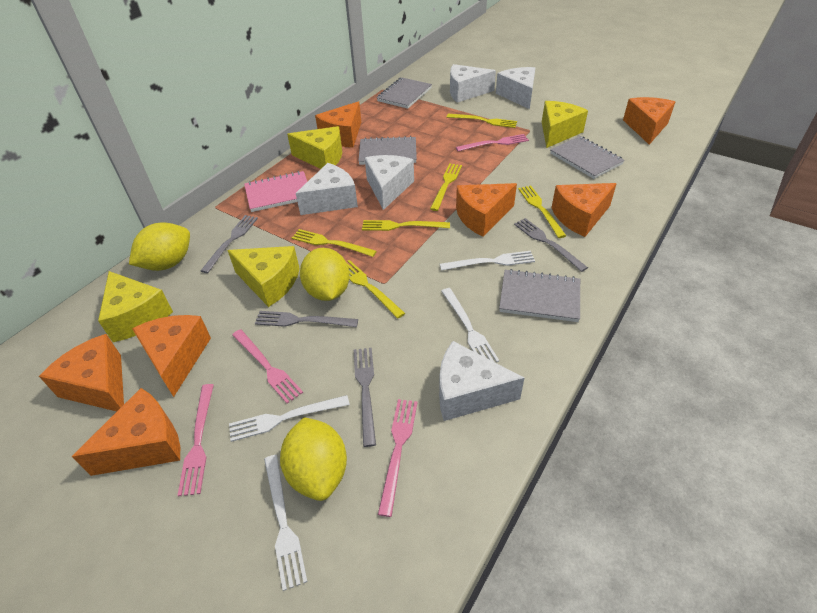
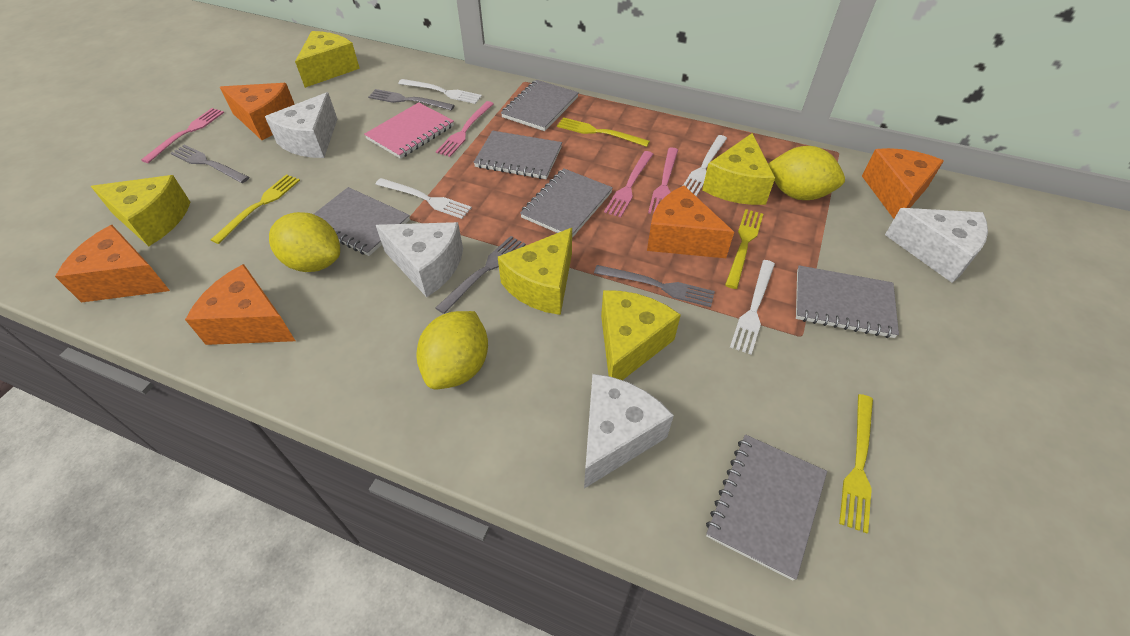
grey notebook: [358,136,417,165] [377,77,432,109] [499,269,580,322] [550,136,625,179] = 4 -> [314,187,410,256] [473,131,562,179] [501,80,579,131] [520,168,613,238] [706,434,827,581] [796,265,899,338] = 6
orange cheese: [39,334,124,411] [72,388,180,476] [132,315,211,397] [315,101,361,147] [456,183,517,237] [551,183,617,237] [623,97,675,145] = 7 -> [55,225,170,303] [185,264,295,345] [220,83,295,140] [647,185,734,258] [862,148,944,219] = 5
white cheese: [296,163,358,215] [365,155,414,210] [439,341,524,421] [450,64,496,103] [496,67,535,109] = 5 -> [265,92,337,158] [376,222,463,297] [584,374,674,489] [885,208,988,283] = 4
yellow cheese: [98,271,173,342] [227,246,300,307] [287,126,342,169] [542,101,588,148] = 4 -> [91,175,190,246] [295,31,360,88] [498,228,572,315] [601,290,681,380] [702,133,775,205] = 5
yellow fork: [292,229,377,257] [346,260,405,319] [362,220,450,231] [430,163,462,211] [447,114,517,128] [518,186,566,238] = 6 -> [211,174,300,244] [557,117,650,147] [725,209,763,289] [839,394,873,533] = 4

